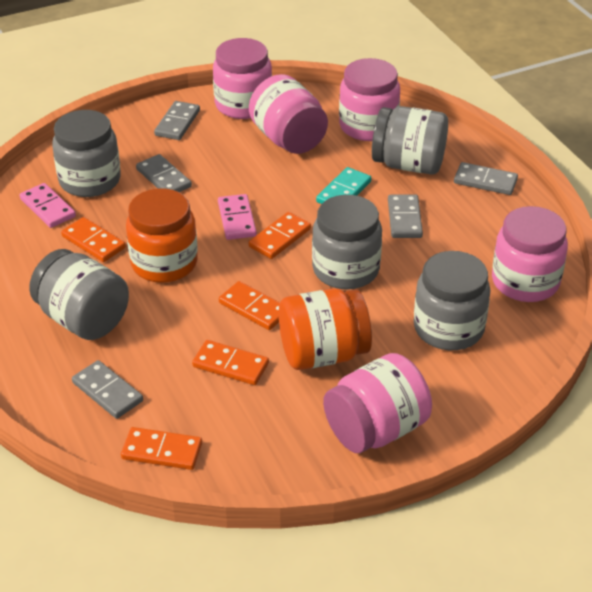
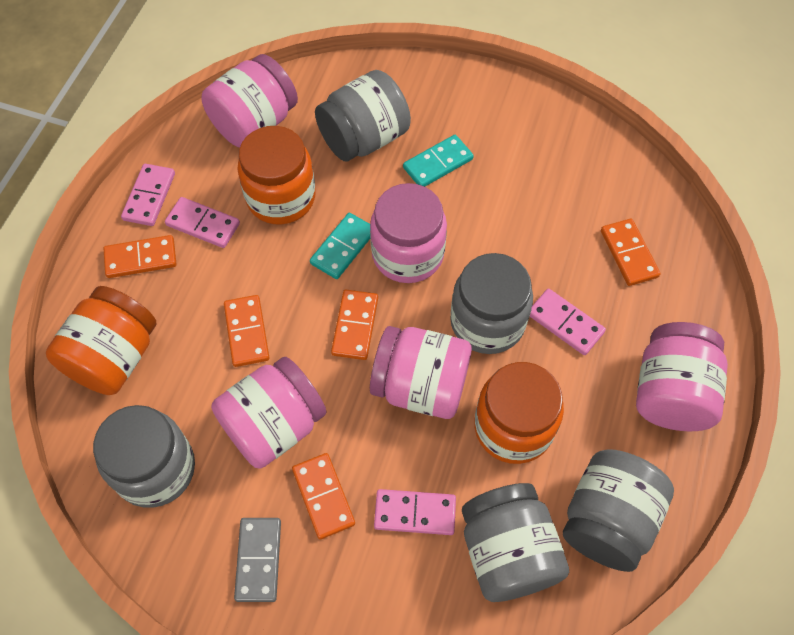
grey domino: [72,360,143,419] [136,154,192,192] [154,101,200,140] [388,195,423,238] [454,162,518,195] = 5 -> [234,518,281,602] = 1
orange jar: [126,188,198,283] [279,288,372,370] = 2 -> [46,286,156,395] [237,126,316,224] [474,362,564,464] = 3
pink domino: [20,183,76,228] [218,194,257,240] = 2 -> [121,164,175,226] [165,197,240,248] [374,489,456,535] [530,289,606,355] = 4
turquoise domino: [316,167,371,204] = 1 -> [310,213,370,279] [403,135,474,187] = 2

